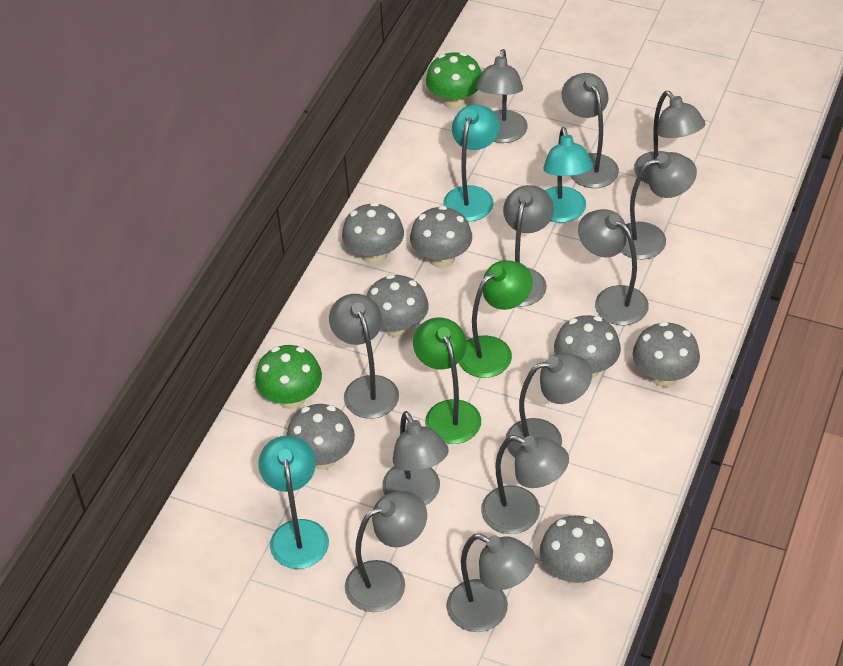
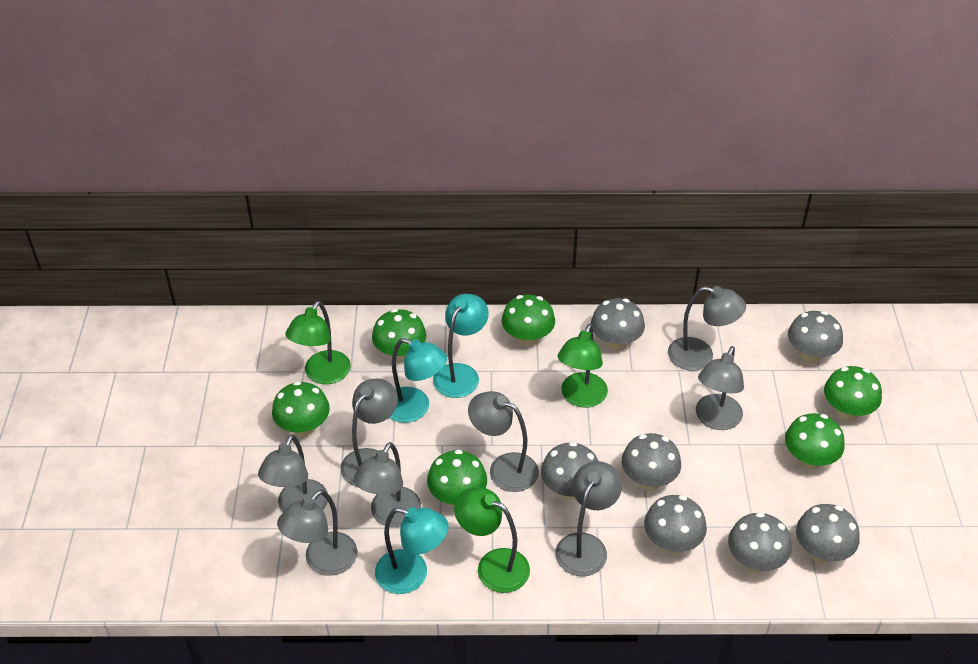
green lamp: [413,317,481,444] [459,260,533,378] = 2 -> [286,301,351,384] [454,487,530,593] [558,324,608,407] = 3
green mushroom: [255,345,322,409] [426,52,482,110] = 2 -> [272,381,330,437] [372,309,426,363] [427,450,487,508] [501,294,555,347] [785,413,845,470] [824,366,882,421] = 6
grey lamp: [329,294,399,419] [345,491,427,612] [382,411,449,505] [446,534,536,632] [476,49,528,143] [481,435,569,534] [503,185,554,307] [505,353,592,458] [562,73,619,188] [578,209,649,326] [621,152,697,260] [634,91,705,184] = 12 -> [258,435,328,512] [277,490,358,576] [340,378,398,487] [354,442,421,528] [468,391,539,492] [555,461,622,576] [668,286,746,371] [696,346,744,430] = 8

